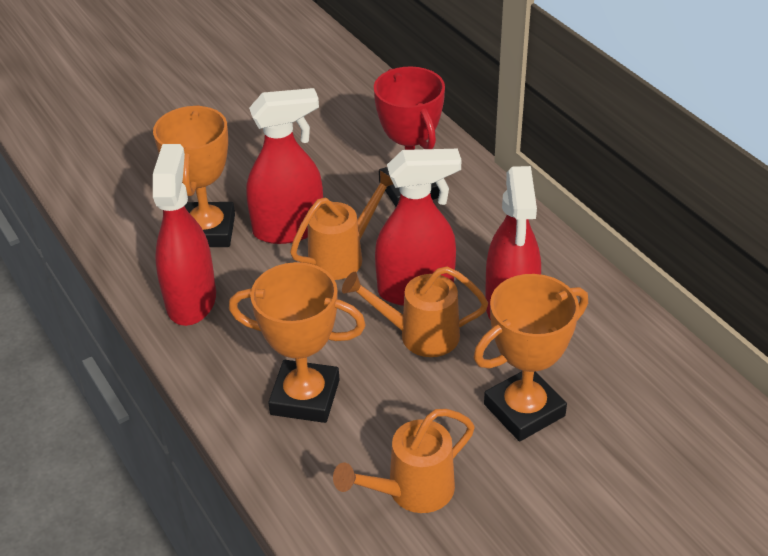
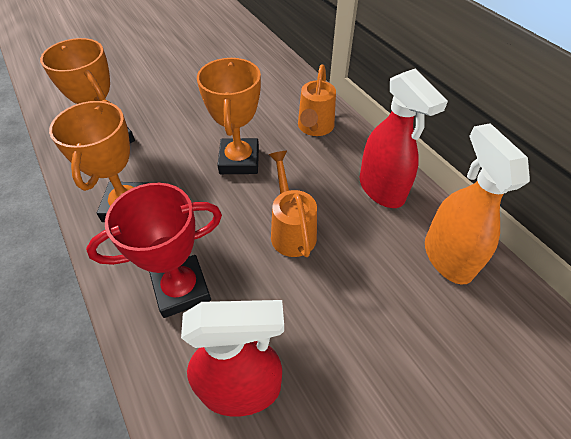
orange spray bottle: none = 0 -> [425,123,530,285] = 1
orange watering can: [290,170,393,280] [333,409,475,513] [342,266,488,357] = 3 -> [268,151,317,257] [298,65,336,136] = 2
red spray bottle: [153,144,216,326] [246,88,323,244] [375,149,461,306] [485,166,541,320] = 4 -> [181,300,284,417] [360,68,448,208] = 2

